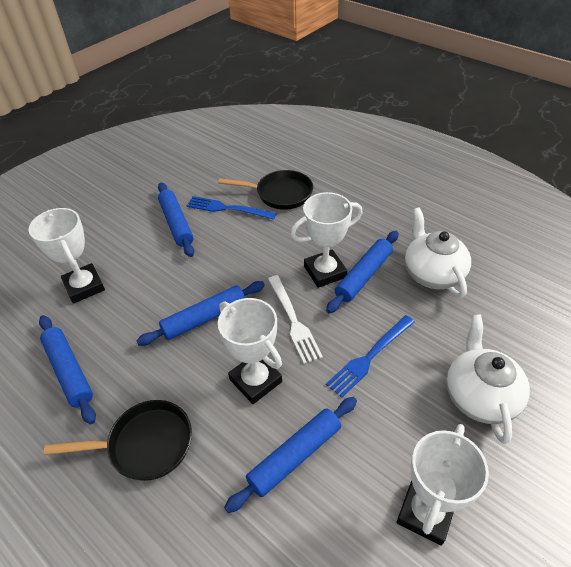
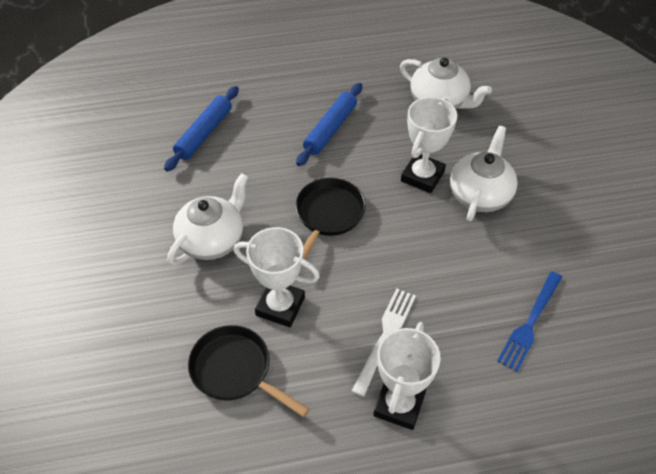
blue fork: [187,196,277,220] [326,315,415,398] = 2 -> [497,271,562,372] = 1
blue rolling pin: [39,315,96,424] [137,281,265,346] [158,182,194,257] [224,397,357,513] [326,231,399,313] = 5 -> [164,86,239,172] [296,83,362,166] = 2
white teapot: [405,207,471,298] [447,314,530,444] = 2 -> [167,173,248,265] [400,57,492,109] [450,126,518,221] = 3
white trophy: [28,208,105,303] [218,298,282,404] [290,192,363,288] [396,424,489,546] = 4 -> [234,227,320,327] [373,322,441,430] [401,97,457,193] = 3

